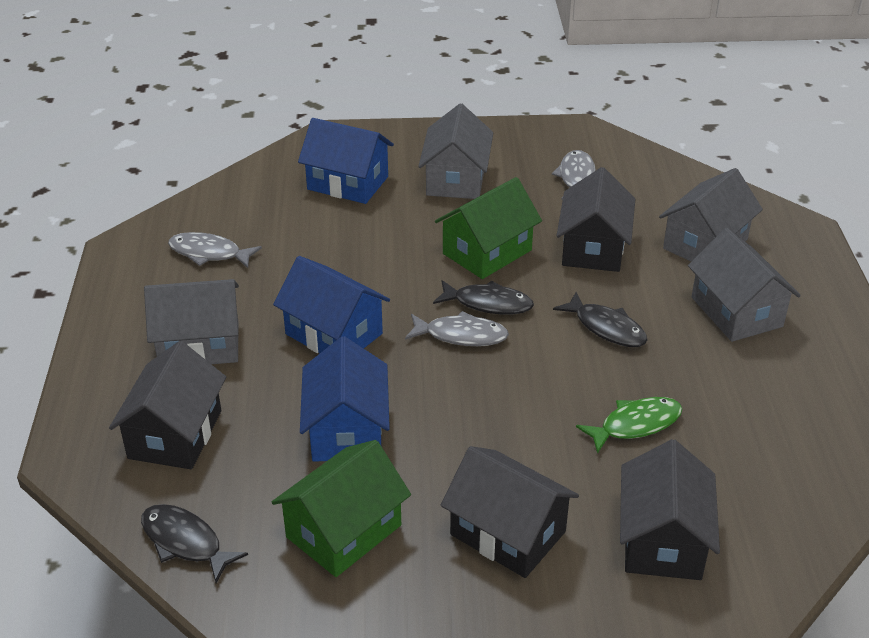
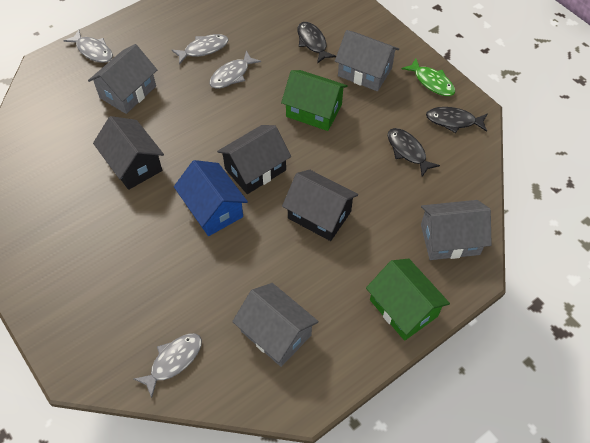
black house: [109,341,226,469] [441,446,579,578] [557,167,635,272] [620,439,720,580] = 4 -> [93,116,164,190] [217,125,291,194] [282,170,358,241] = 3
blue house: [273,256,390,353] [298,118,394,204] [300,336,390,462] = 3 -> [174,160,248,236] = 1
grey fish: [168,232,262,268] [405,311,509,346] [552,150,596,200] = 3 -> [64,30,113,63] [134,333,202,398] [171,34,228,64] [210,51,261,88] = 4

